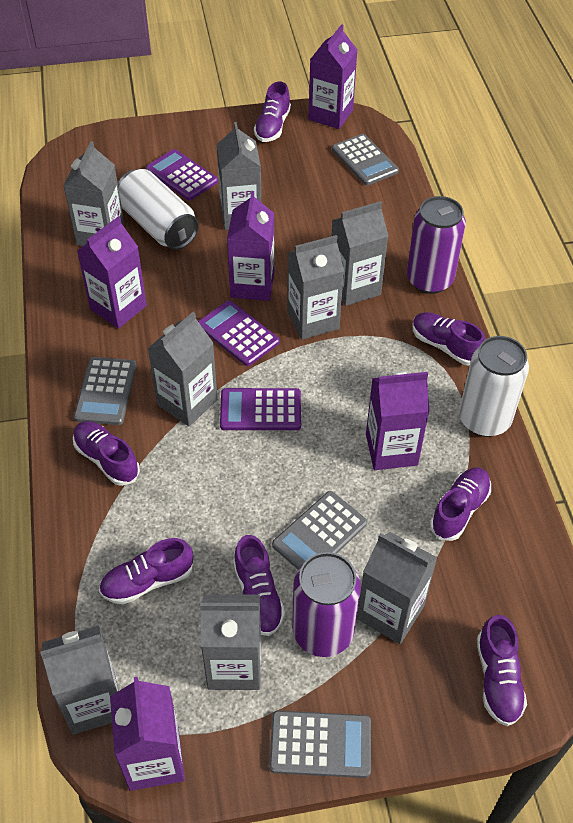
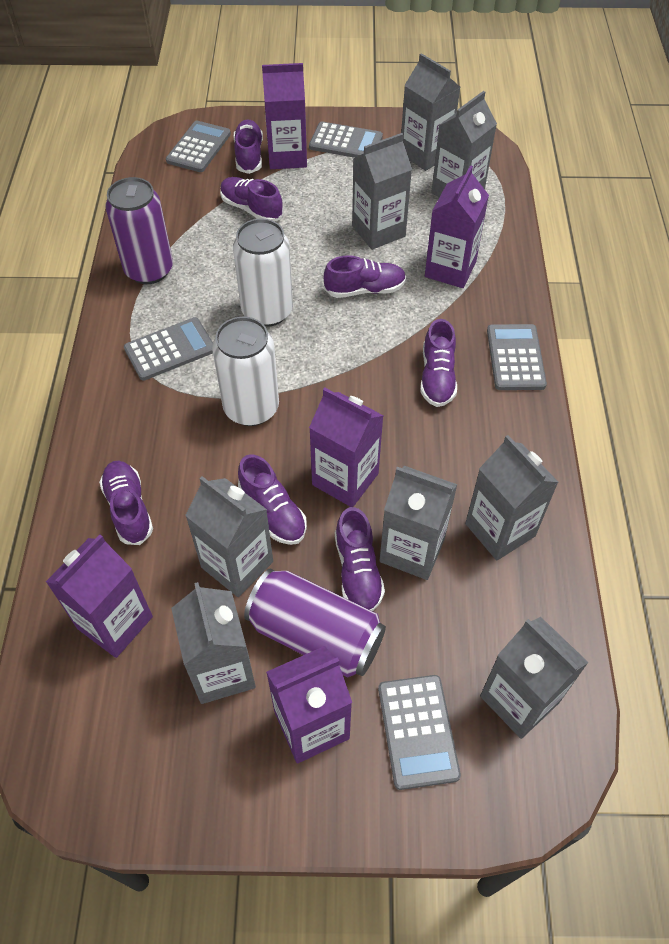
grey calculator: [74,357,137,425] [269,711,371,778] [272,491,367,569] [332,134,399,185] = 4 -> [124,317,213,381] [166,121,231,172] [309,122,383,158] [378,675,461,790] [487,324,547,390] = 5
purple calculator: [146,149,218,200] [198,300,280,366] [220,388,301,430] = 3 -> none = 0

